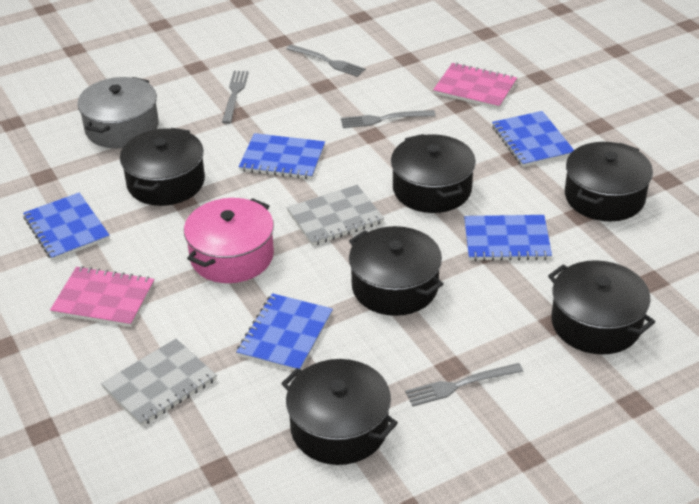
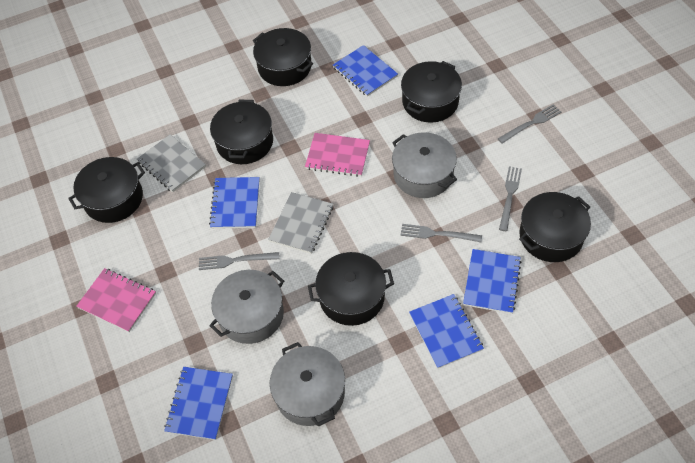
grey pot: [77,77,159,148] = 1 -> [209,270,284,344] [270,342,345,427] [392,132,457,198] = 3
pink pot: [184,198,274,283] = 1 -> none = 0

